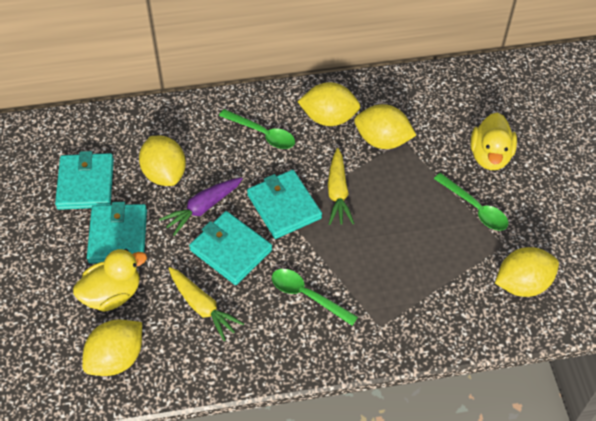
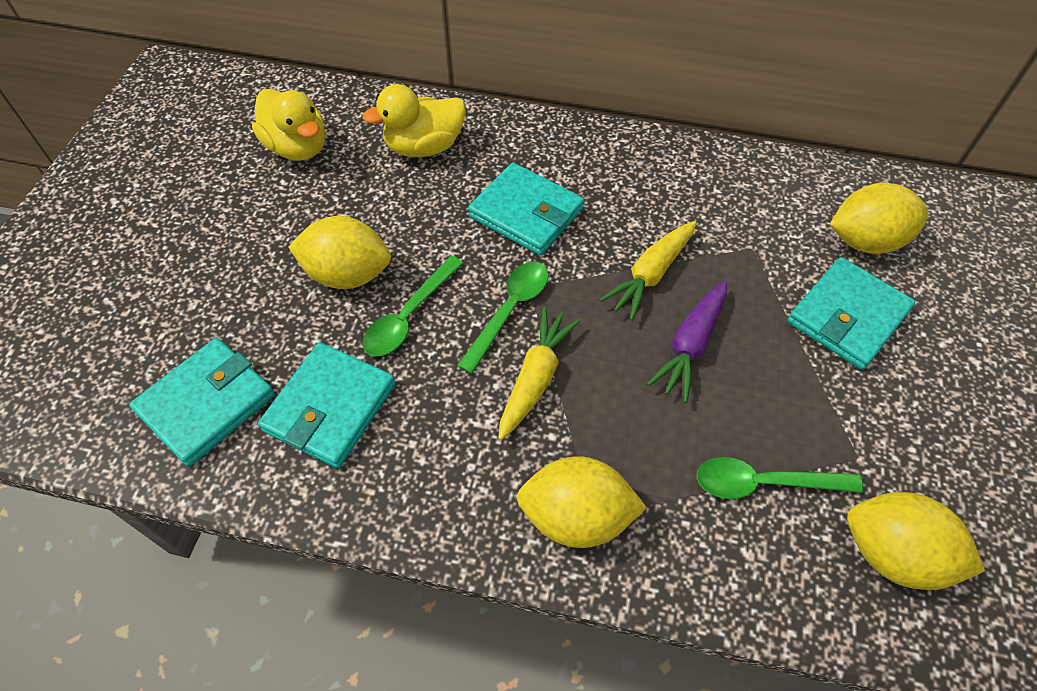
yellow lemon: [82,319,142,376] [139,135,186,186] [297,82,360,126] [354,104,416,149] [495,247,559,297] = 5 -> [288,216,391,289] [517,456,647,548] [830,183,929,254] [847,492,985,590] = 4

